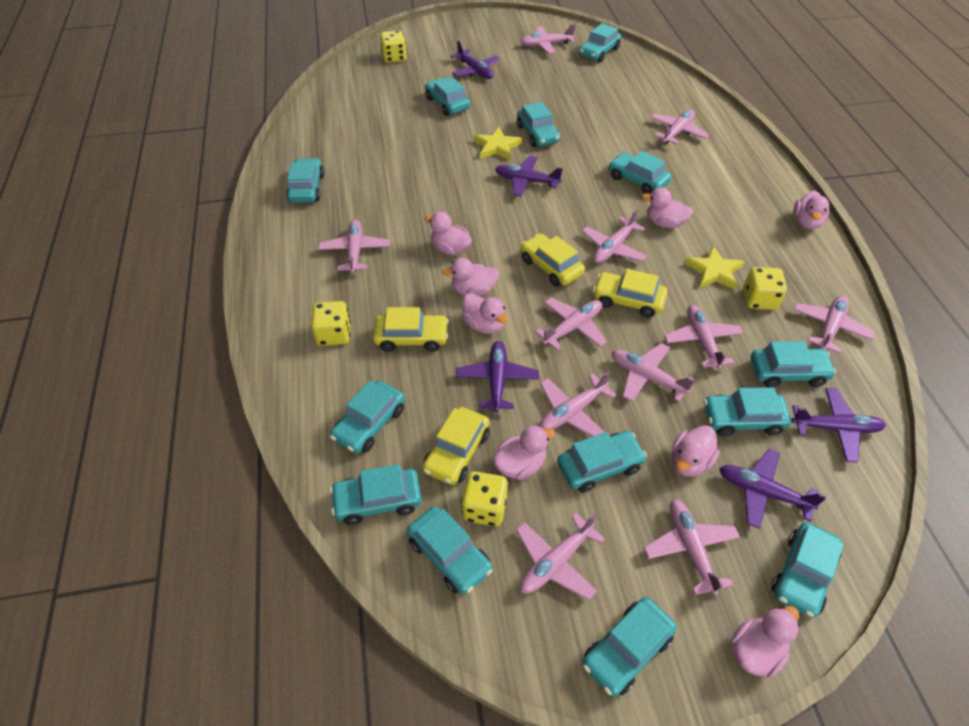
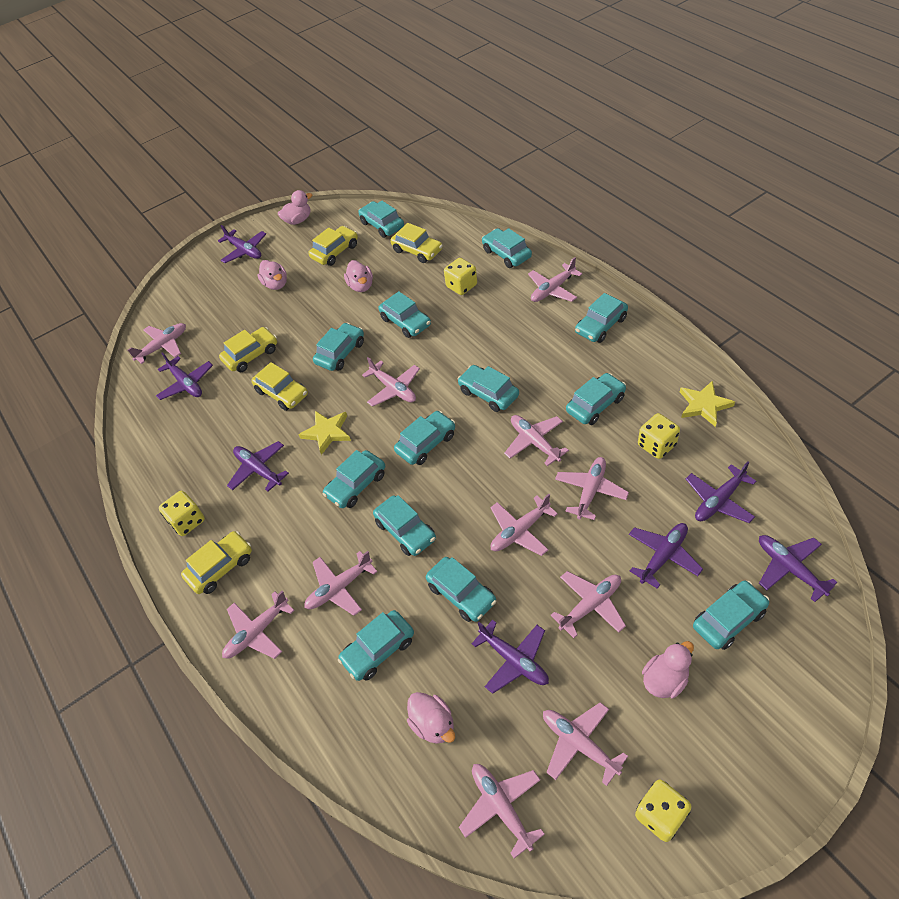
pink duck: [425,211,472,256] [442,258,499,296] [462,293,509,334] [493,425,555,480] [642,187,693,228] [671,425,720,477] [731,606,800,677] [794,191,830,230] = 8 -> [257,260,287,290] [278,190,312,225] [344,260,373,292] [407,692,455,744] [642,641,694,698] = 5
purple plane: [451,41,500,79] [456,341,539,412] [495,156,563,197] [719,449,827,529] [791,388,886,463] = 5 -> [156,352,213,400] [218,225,266,263] [227,441,289,492] [471,620,549,694] [629,523,703,589] [686,462,757,523] [759,535,837,602] = 7
yellow car: [373,307,449,352] [423,407,490,485] [521,233,585,287] [593,269,668,318] = 4 -> [181,531,252,594] [219,327,277,372] [251,362,308,411] [309,226,358,266] [390,223,443,263] = 5

